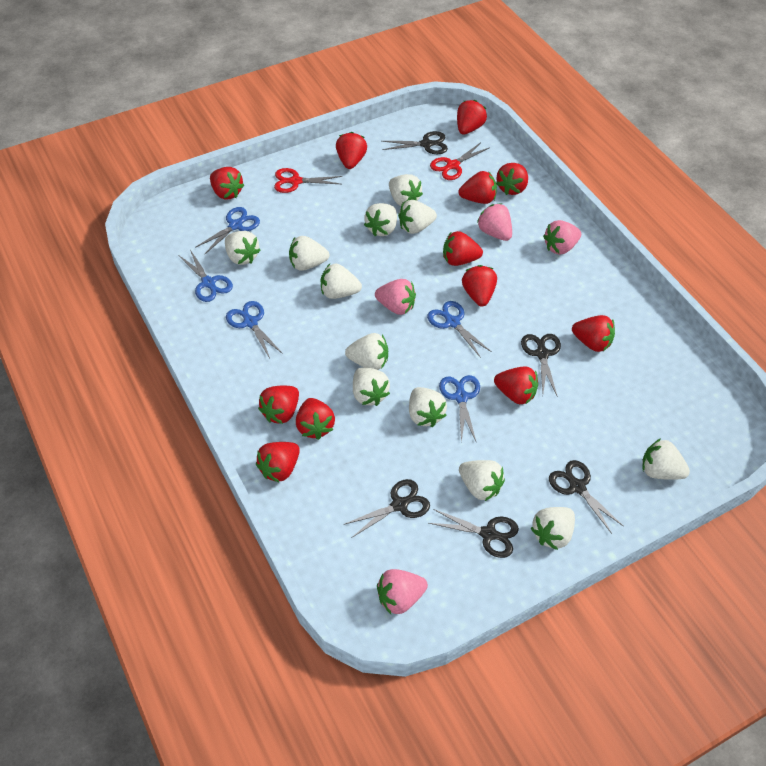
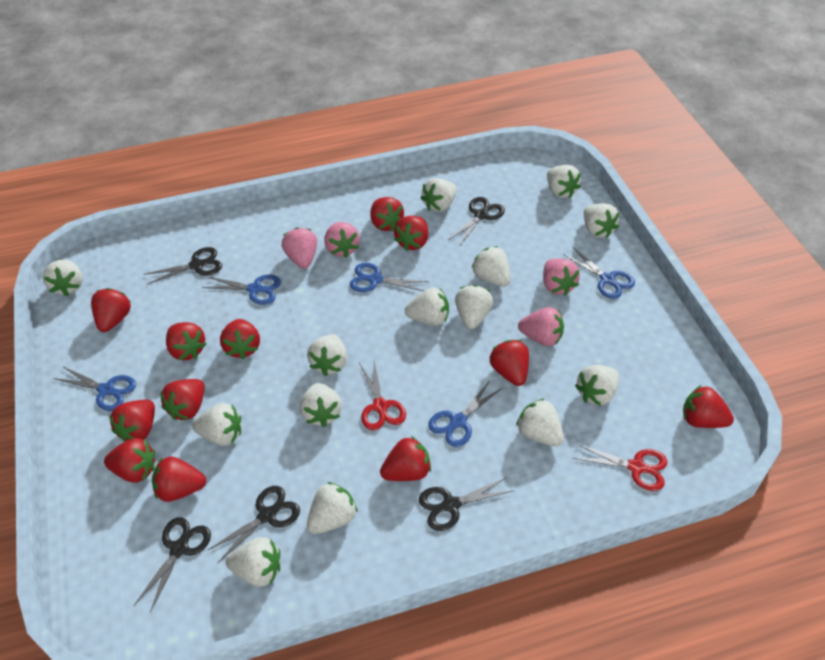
white strawberry: [225,231,261,265] [289,236,329,271] [321,263,362,299] [345,333,388,370] [353,367,390,406] [364,203,397,236] [389,174,423,206] [398,200,437,234] [409,387,447,427] [459,460,505,501] [531,507,575,550] [642,438,690,480] = 12 -> [43,259,83,296] [192,403,241,446] [226,537,280,587] [300,383,342,427] [307,334,347,376] [307,482,358,534] [405,288,449,326] [421,178,457,212] [455,285,493,329] [472,246,510,287] [516,398,564,446] [547,165,581,198] [575,365,619,406] [584,203,619,238] = 14

